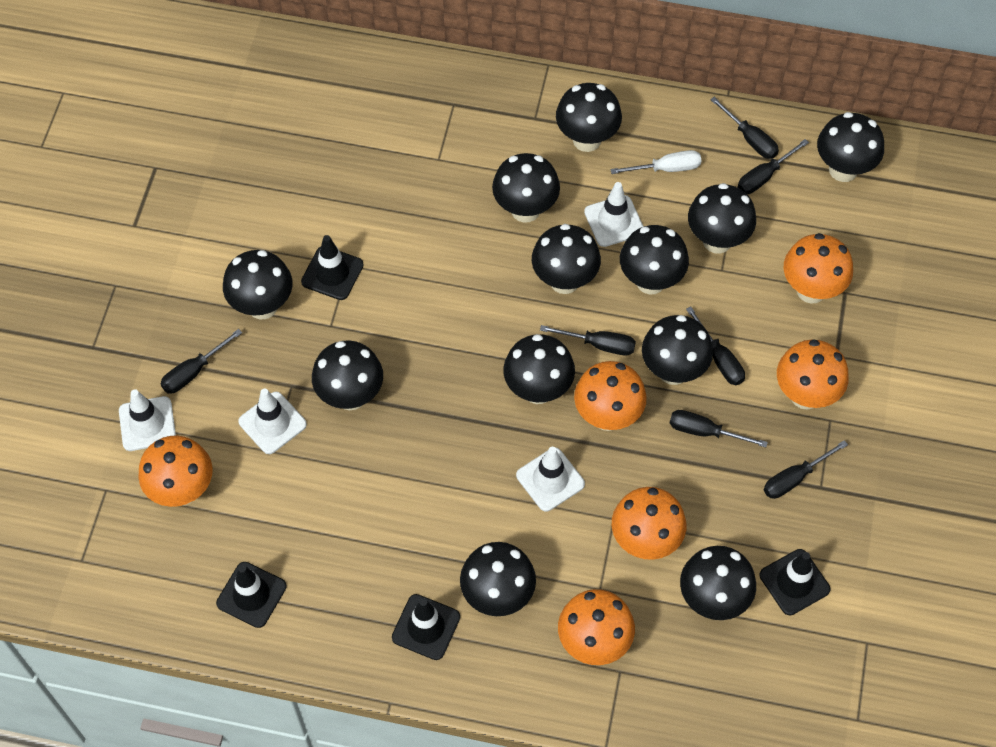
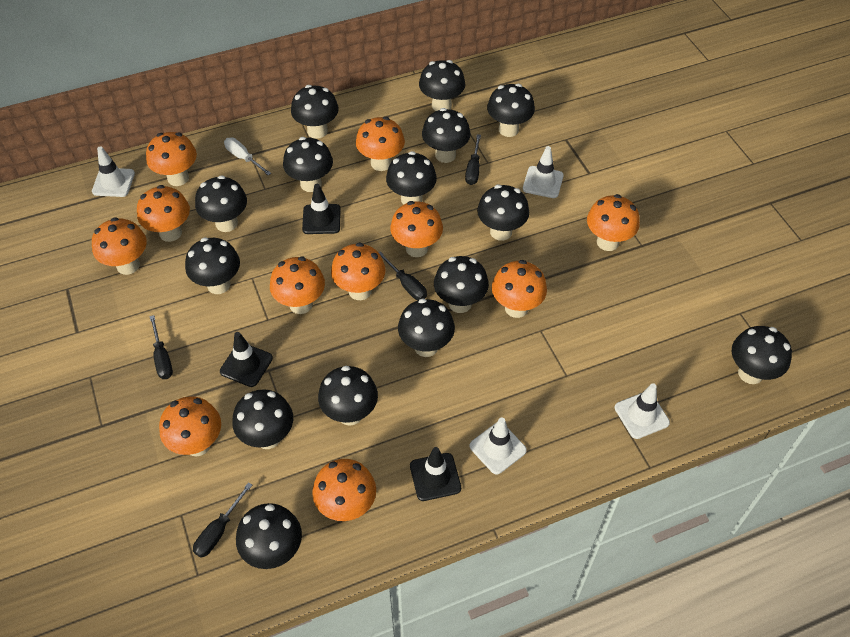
black mushroom: [223,250,293,319] [312,340,383,410] [460,542,536,616] [492,153,560,223] [503,334,575,404] [532,224,601,294] [556,83,622,152] [620,225,689,295] [642,315,713,385] [680,546,756,620] [688,183,756,254] [817,112,884,182] = 12 -> [185,237,240,294] [195,175,247,232] [232,389,293,449] [236,503,302,569] [283,137,333,192] [291,85,339,139] [318,366,378,426] [386,151,437,205] [398,298,455,357] [419,60,466,111] [422,108,471,163] [434,256,489,313] [477,185,529,241] [487,84,535,137] [732,326,792,384] = 15
black screwdriver: [160,329,242,394] [540,325,636,355] [669,410,768,448] [686,307,745,385] [710,97,779,159] [738,139,809,194] [764,440,848,499] = 7 -> [149,315,173,379] [193,482,252,558] [378,251,427,300] [465,134,481,185] = 4
black traffic cone: [216,562,286,628] [301,235,363,300] [392,594,460,660] [760,549,830,615] = 4 -> [220,332,273,387] [302,184,341,234] [410,447,461,501] = 3
orange mushroom: [138,435,213,507] [558,589,635,665] [574,361,647,431] [612,487,686,560] [777,339,849,410] [784,233,853,304] = 6 -> [92,217,147,275] [137,185,190,242] [146,132,197,186] [159,396,221,456] [270,257,325,314] [312,459,376,521] [331,242,386,300] [356,117,405,171] [390,201,443,257] [492,260,547,318] [587,194,640,251] = 11

